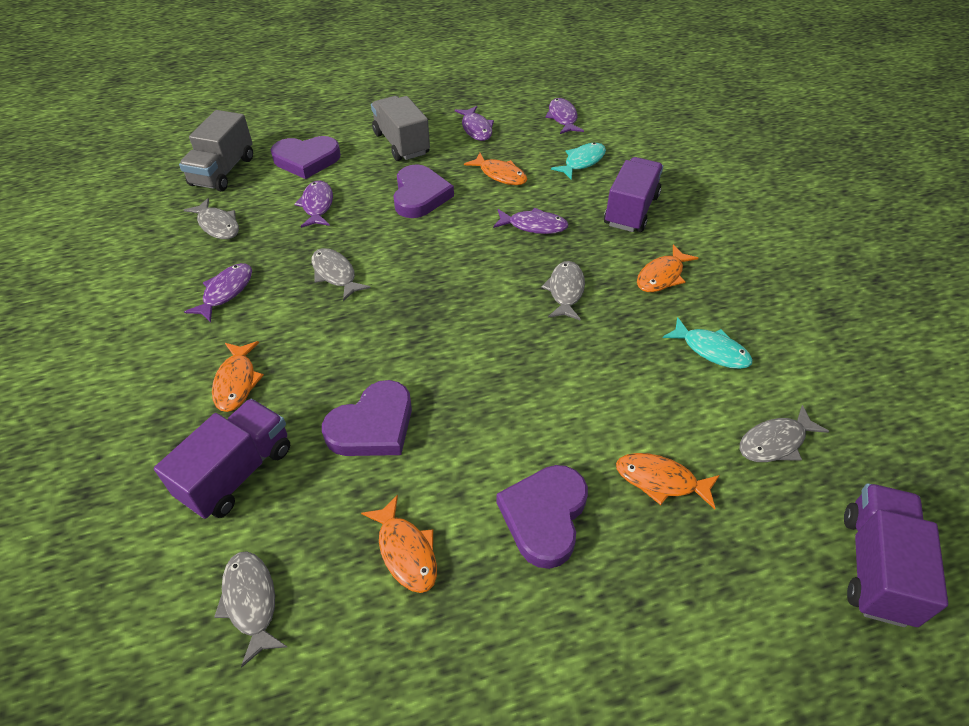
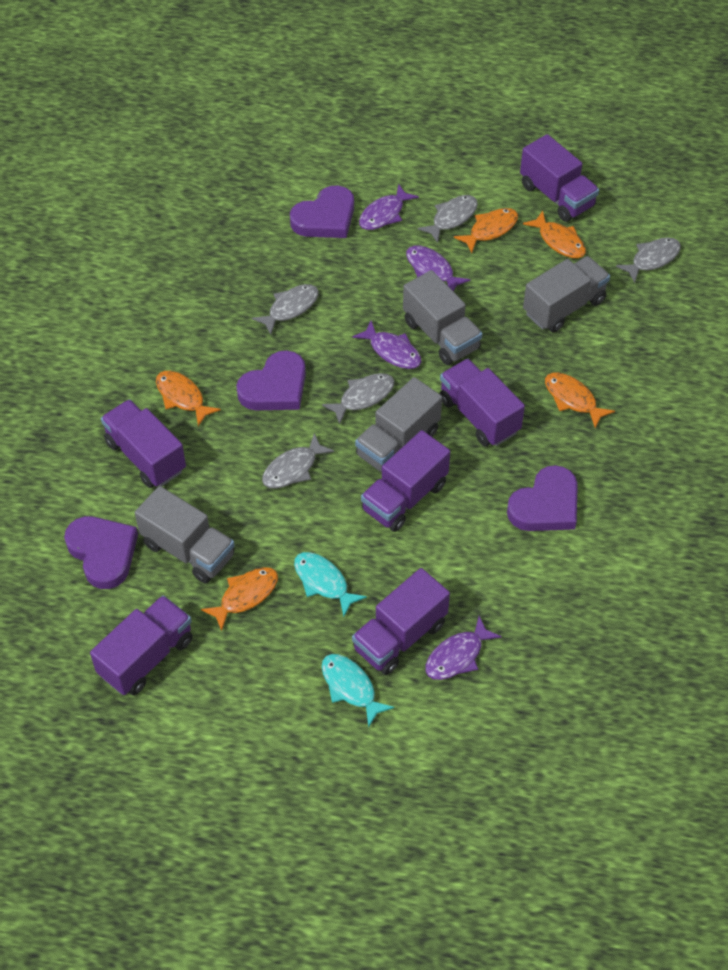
grey truck: [179,110,253,191] [371,96,430,161] = 2 -> [135,486,235,584] [355,377,442,472] [403,270,482,365] [523,256,610,332] = 4
purple fish: [184,263,252,322] [294,180,333,228] [455,106,494,141] [493,208,569,234] [545,98,584,134] = 5 -> [352,321,421,369] [359,184,419,230] [406,245,470,291] [425,616,502,680] = 4
purple truck: [154,399,290,519] [604,157,663,232] [844,483,948,627] = 3 -> [90,595,193,695] [101,399,186,488] [352,568,450,675] [361,430,450,532] [439,359,525,446] [520,134,599,222] = 6

